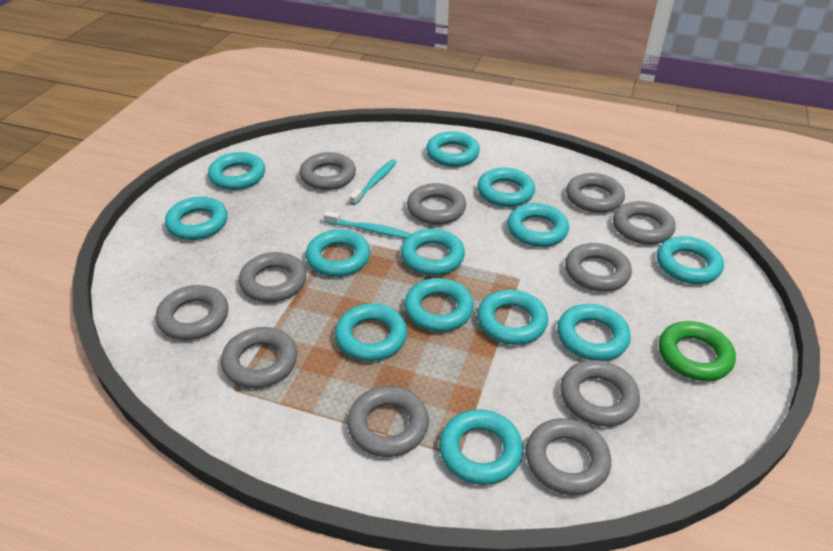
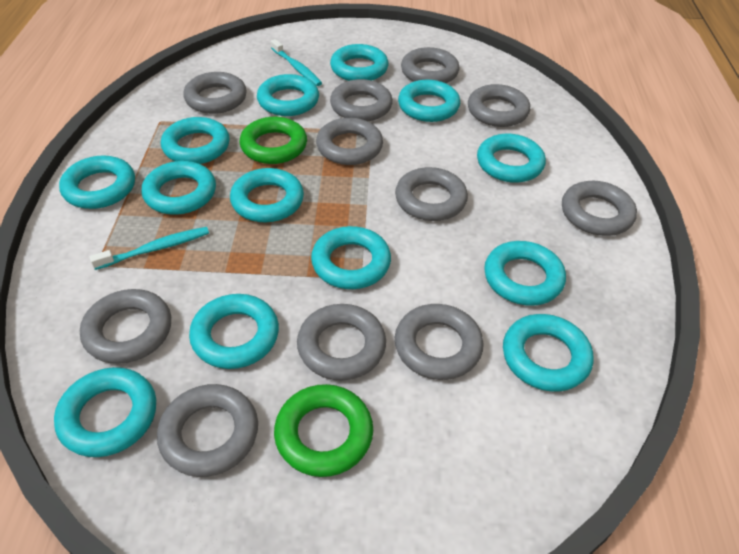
green ring: [659,321,736,381] = 1 -> [239,117,307,164] [274,384,373,477] = 2

